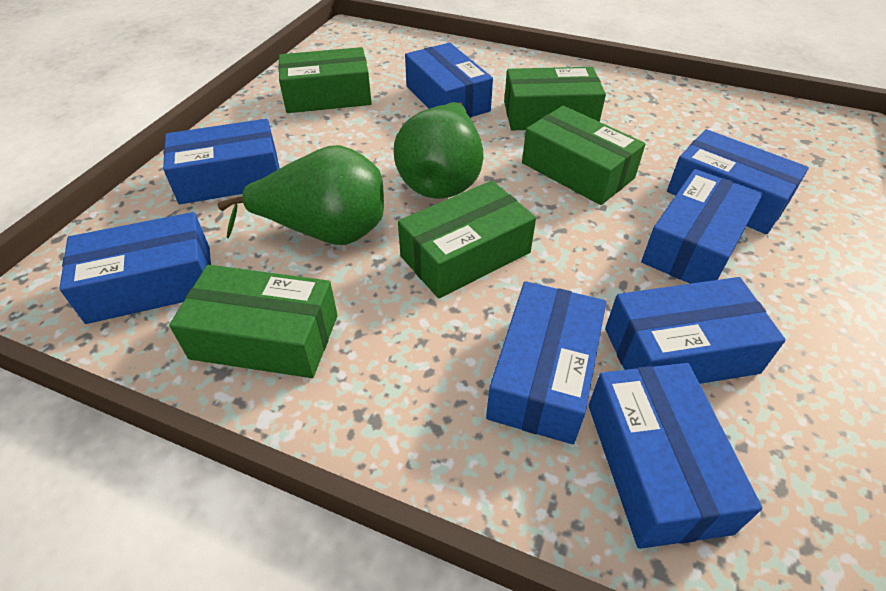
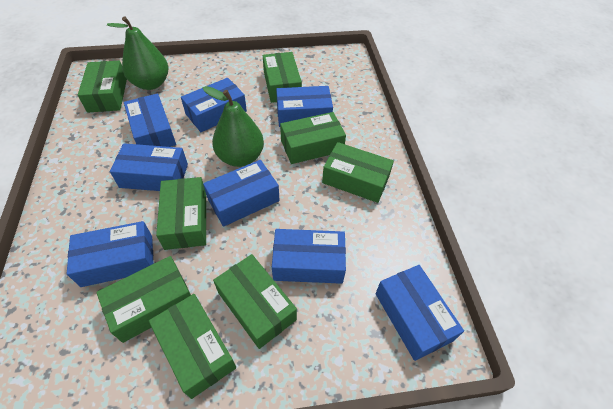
green box: [169,265,338,378] [278,47,372,113] [398,181,536,298] [504,67,606,130] [522,106,646,205] = 5 -> [78,61,127,113] [96,256,191,343] [149,294,236,399] [156,177,206,250] [213,254,297,349] [263,52,302,103] [280,112,346,164] [322,142,394,203] = 8

